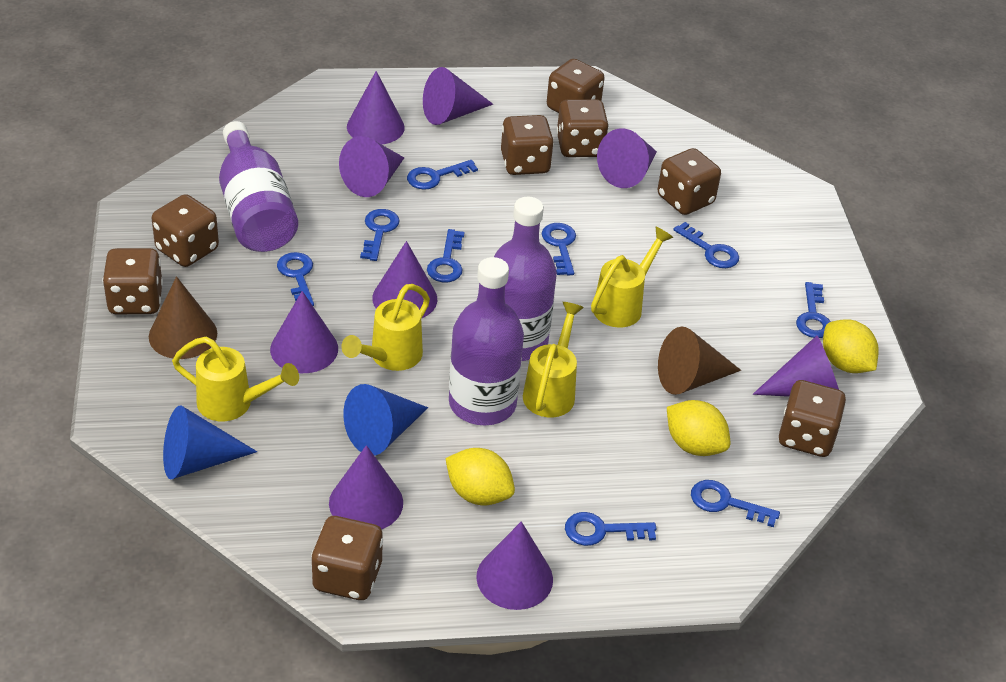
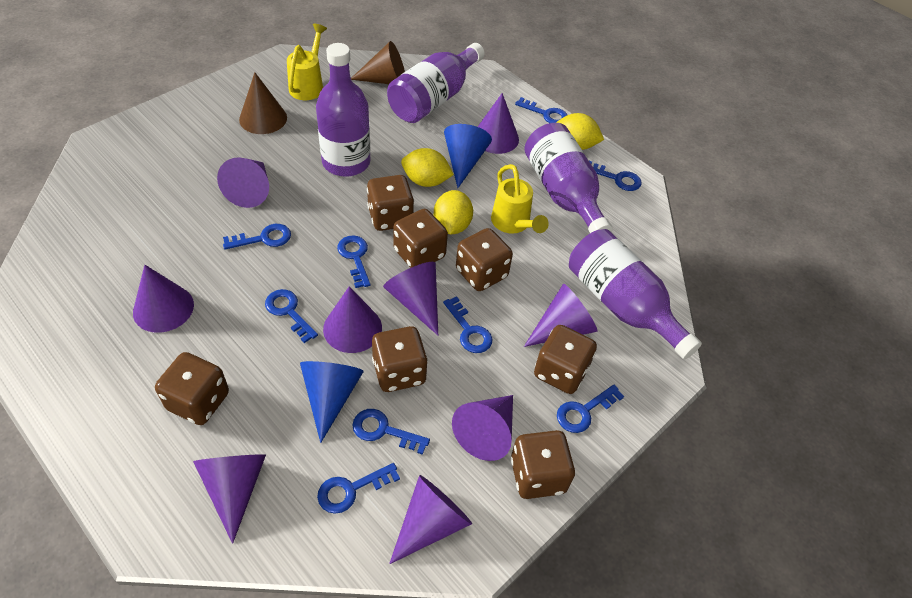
brown dice: [102,248,163,314] [152,194,219,267] [311,516,383,600] [501,115,554,175] [547,59,605,113] [556,99,609,157] [658,148,721,215] [779,380,846,457] = 8 -> [155,352,229,425] [367,175,414,231] [372,326,428,392] [393,209,448,268] [456,228,513,291] [511,430,575,499] [534,325,597,394] = 7
purple bottle: [219,121,298,252] [449,257,524,426] [494,197,557,361] = 3 -> [316,43,370,177] [387,43,485,123] [524,123,613,233] [569,229,702,359] = 4
yellow watering can: [172,337,299,421] [341,284,430,371] [523,302,584,417] [591,227,673,328] = 4 -> [287,24,327,100] [491,164,549,233] = 2

